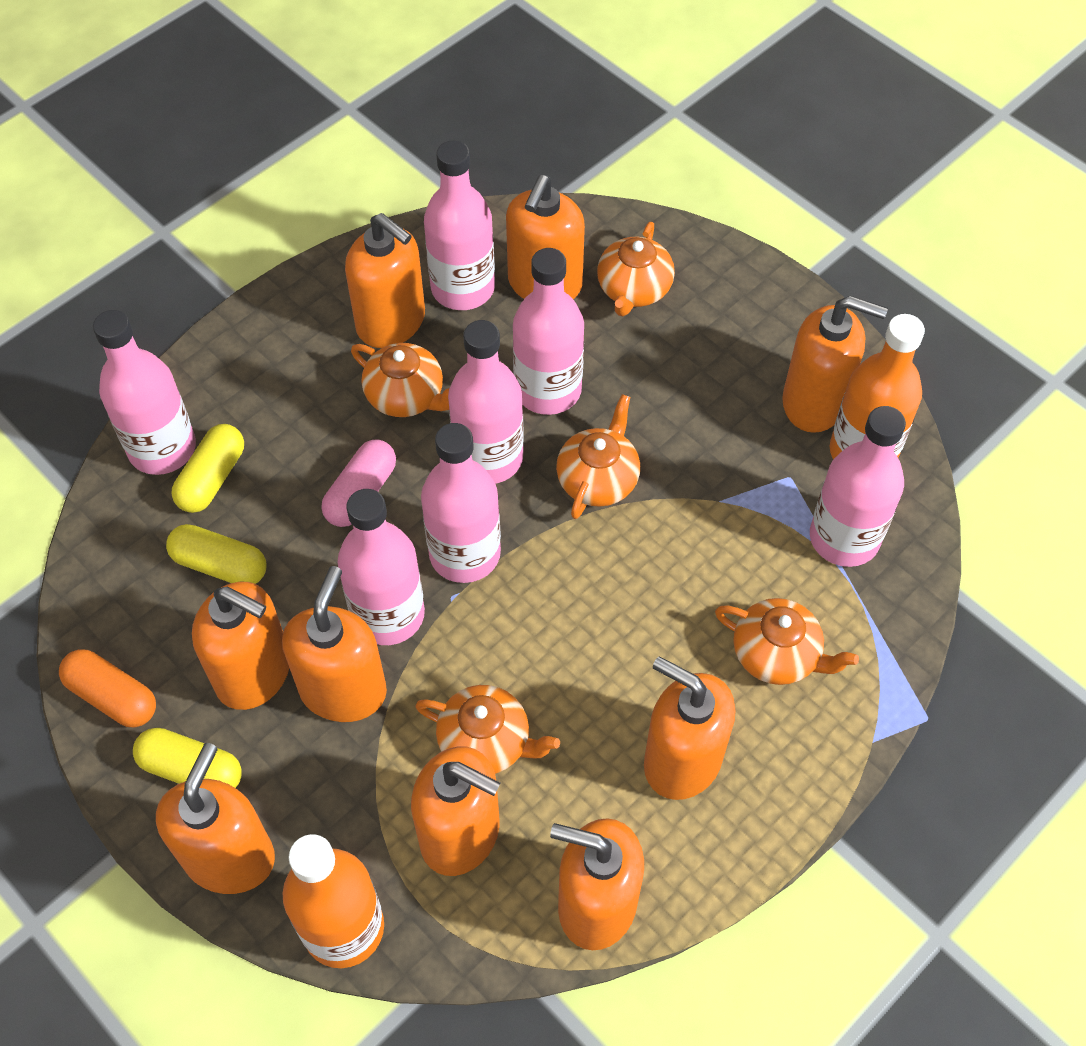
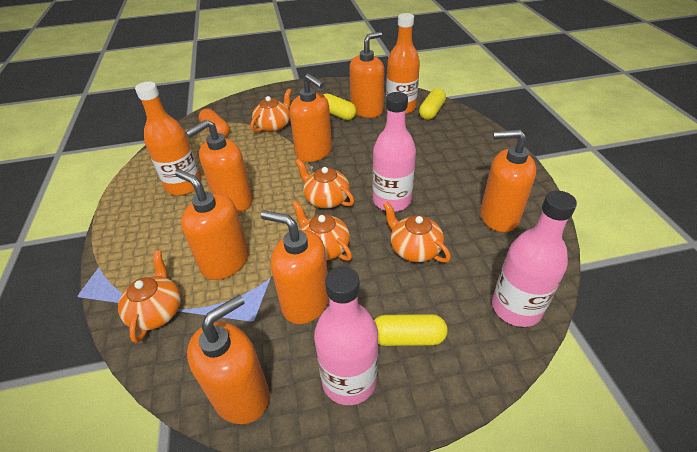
orange soap dispenser: [156,743,275,894] [192,582,289,710] [282,566,387,722] [345,213,425,348] [411,746,500,876] [506,175,585,299] [550,818,644,950] [644,656,736,800] [782,296,888,433] = 9 -> [175,169,249,280] [185,120,253,213] [187,295,269,424] [261,210,329,324] [289,74,332,162] [349,32,384,118] [481,129,536,232] = 7
pink bottle: [93,310,196,475] [337,489,425,645] [421,423,501,583] [424,140,495,310] [448,320,524,484] [513,248,584,415] [810,406,906,567] = 7 -> [314,267,378,405] [373,92,416,212] [492,190,577,327] = 3
pink capsule: [322,440,396,527] = 1 -> none = 0

